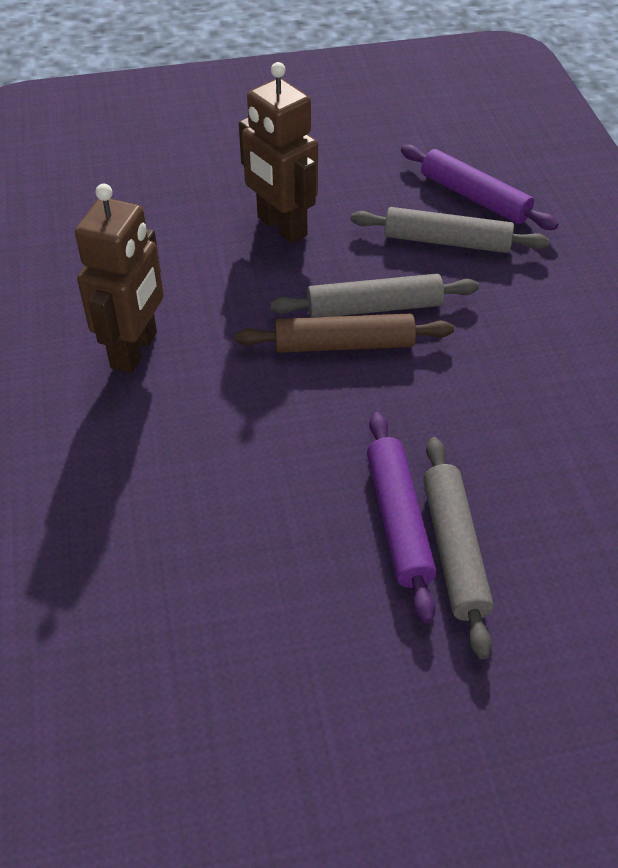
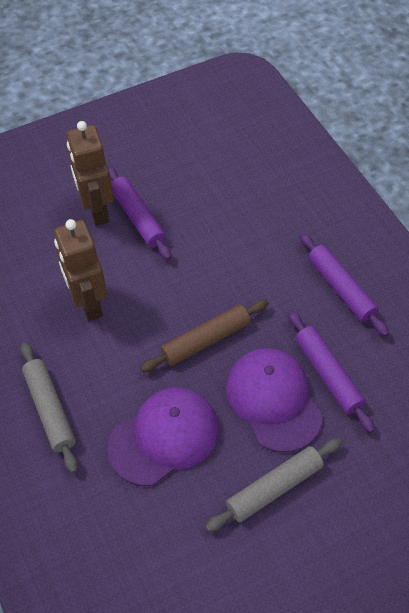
grey rolling pin: [270,274,479,318] [351,207,550,253] [423,437,493,659] = 3 -> [21,342,78,473] [205,438,342,532] = 2
purple cap: none = 0 -> [107,388,219,486] [226,348,323,452] = 2
purple rolling pin: [367,412,436,624] [401,145,558,230] = 2 -> [108,166,171,260] [288,311,375,433] [300,233,389,337] = 3

